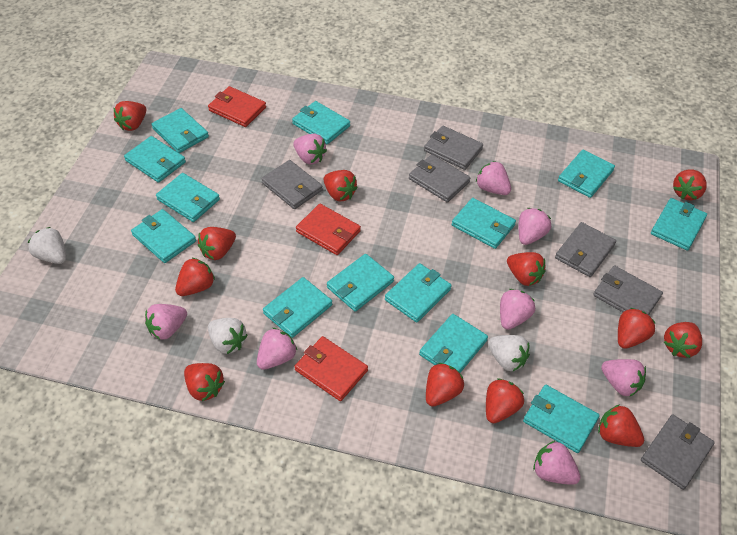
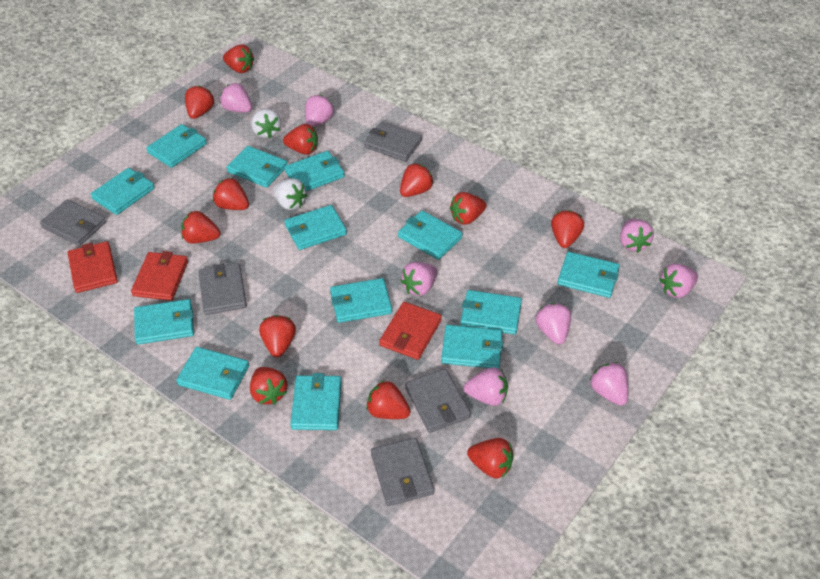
grey wallet: [261,160,323,209] [409,154,470,202] [424,126,483,170] [555,222,616,277] [593,266,663,315] [641,414,715,490] = 6 -> [40,199,106,246] [199,263,247,315] [364,122,422,161] [371,438,434,506] [405,369,471,433] = 5
white strawberry: [28,227,66,264] [208,318,247,354] [488,335,530,371] = 3 -> [251,109,281,138] [272,178,307,210] = 2

